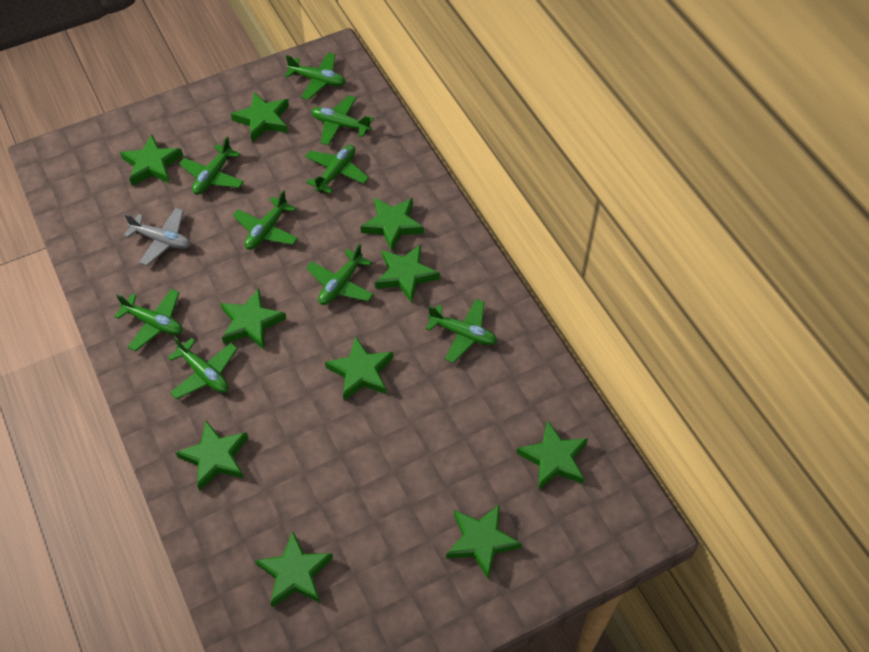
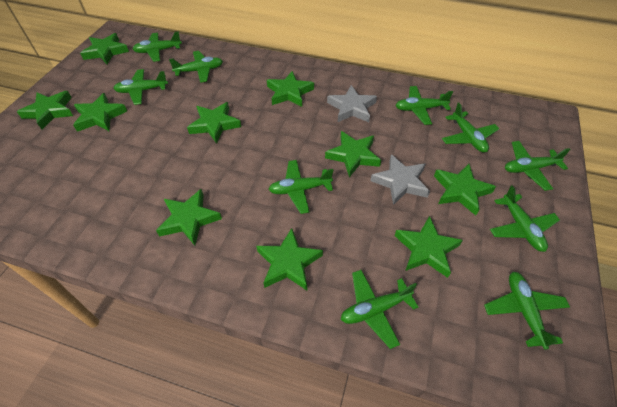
green plane: [114,289,183,351] [167,337,238,399] [179,137,244,195] [233,190,298,250] [285,53,346,100] [305,145,369,194] [306,244,374,305] [311,96,374,145] [425,299,497,363] = 9 -> [113,69,168,105] [133,31,182,62] [169,51,223,83] [268,160,333,214] [341,270,418,349] [395,86,453,125] [442,102,499,153] [484,272,570,350] [490,185,560,252] [505,141,571,191] = 10
grey plane: [124,208,191,266] = 1 -> none = 0
grey star: none = 0 -> [327,85,377,122] [370,154,430,205] = 2

